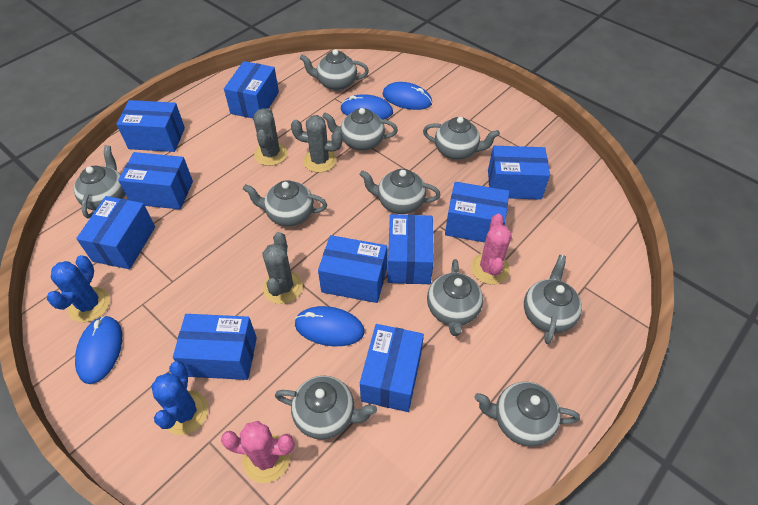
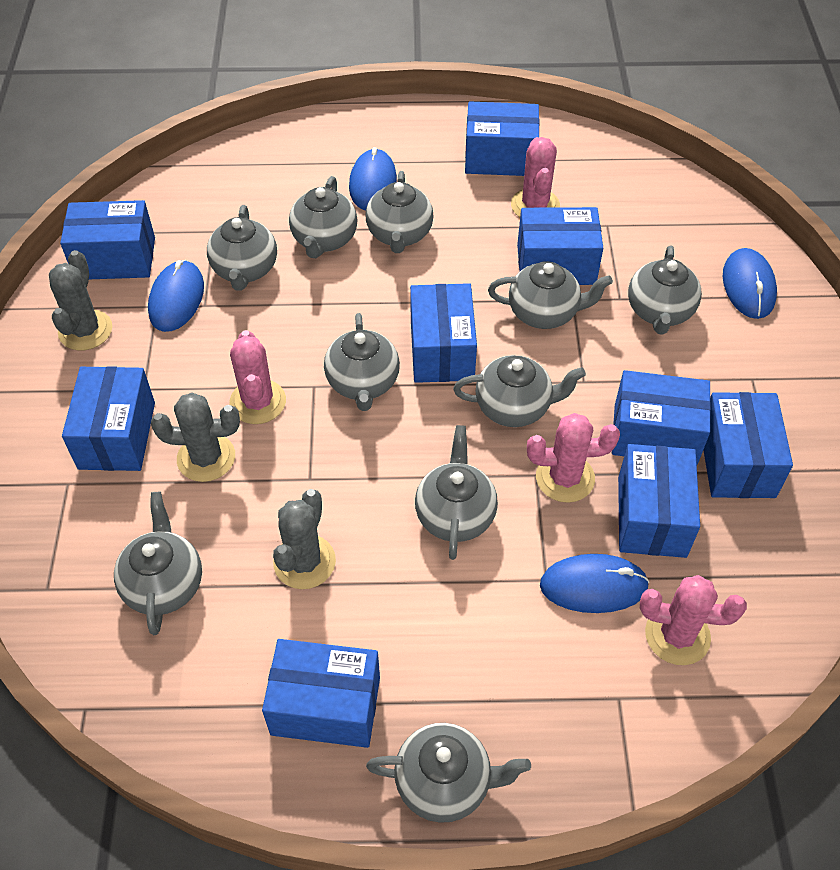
blue box: [76,196,155,269] [116,100,185,152] [118,152,193,209] [173,314,257,380] [224,61,279,118] [318,235,387,303] [360,324,424,412] [388,214,434,284] [445,182,509,243] [488,146,550,200] = 10 -> [60,200,155,279] [62,366,155,471] [262,639,380,748] [410,283,477,383] [465,102,540,176] [517,207,603,285] [612,370,711,465] [618,444,700,558] [704,392,793,498] = 9
blue cactus: [47,255,110,322] [151,361,208,435] = 2 -> none = 0
pink cactus: [221,421,295,483] [471,214,512,284] = 2 -> [229,330,286,424] [511,137,560,217] [527,413,620,503] [640,575,747,665] = 4

